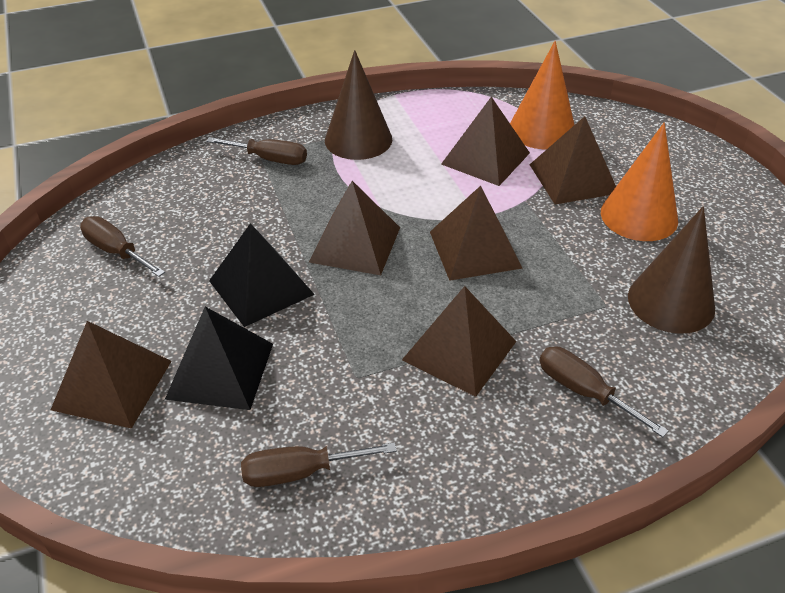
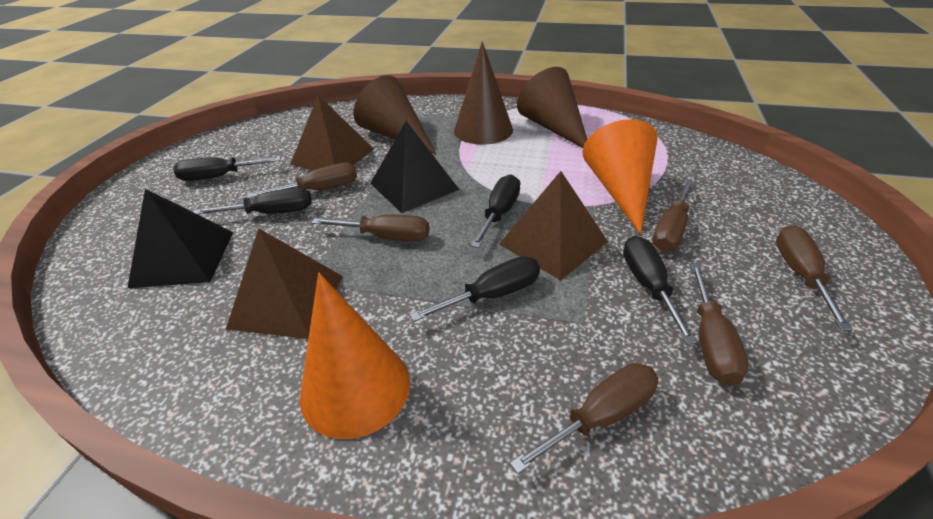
black screwdriver: none = 0 -> [174,157,281,181] [194,188,312,215] [410,256,540,322] [471,174,520,248] [623,236,697,345] = 5
brown cone: [325,50,392,160] [628,206,715,334] = 2 -> [353,75,436,154] [454,41,513,145] [517,67,587,148] = 3
brown pyramid: [51,321,171,429] [309,181,400,275] [402,286,517,397] [430,186,523,281] [441,97,530,186] [529,116,616,204] = 6 -> [226,228,343,339] [290,95,374,171] [499,171,608,281] = 3
brown screwdriver: [80,216,165,277] [206,137,307,165] [241,442,397,487] [540,347,668,437] = 4 -> [247,163,357,199] [311,215,429,242] [510,363,658,474] [652,181,694,252] [690,264,749,386] [776,225,853,331] = 6

